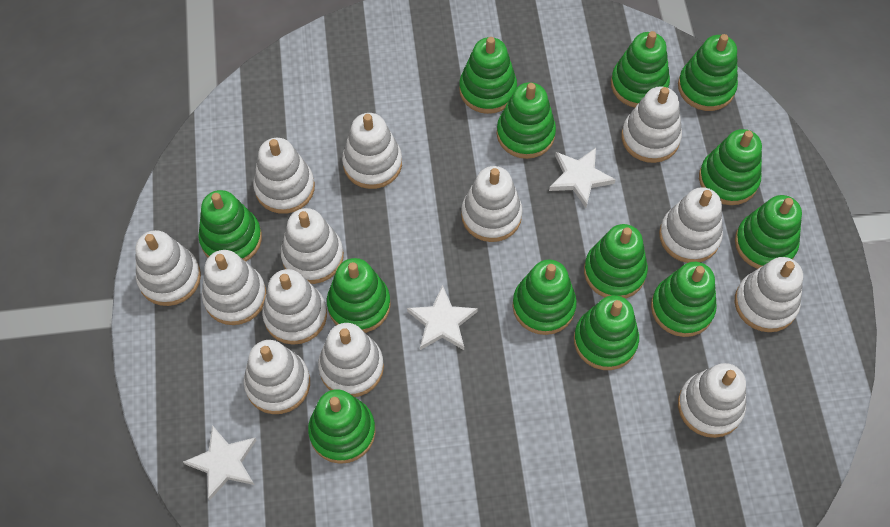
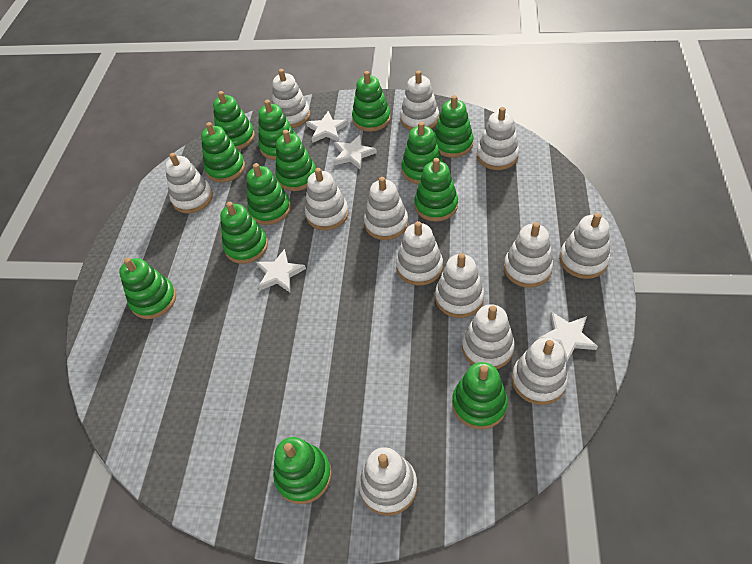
white star: [183,425,257,500] [407,285,478,350] [549,148,616,208] = 3 -> [256,249,306,292] [306,111,349,143] [334,135,377,170] [538,311,598,363] = 4

